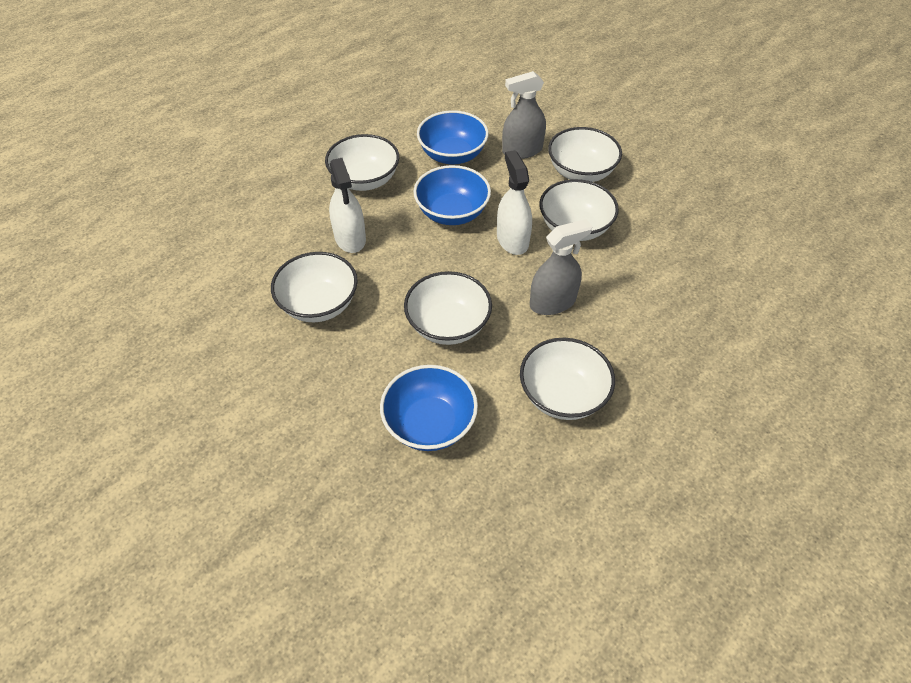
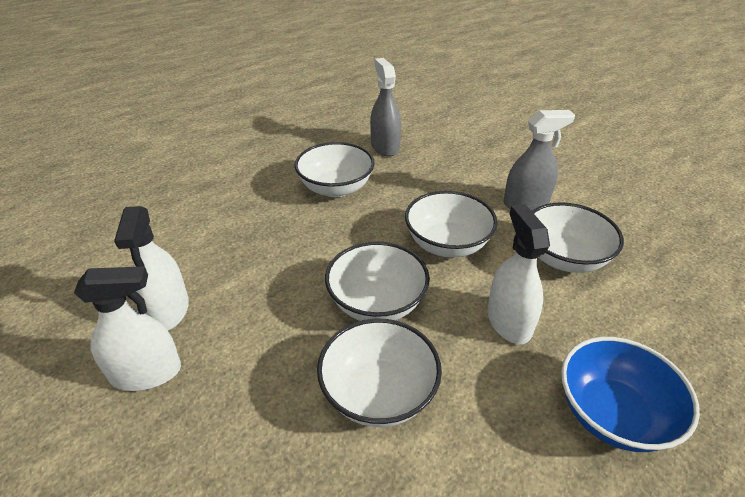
blue bowl: [380,365,478,451] [413,165,491,225] [417,110,489,164] = 3 -> [561,337,700,452] = 1
white bowl: [271,252,358,322] [325,134,399,191] [404,271,492,345] [520,338,615,420] [539,179,619,241] [548,127,622,182] = 6 -> [294,142,375,197] [317,319,442,427] [325,241,430,321] [405,191,498,258] [532,202,624,273] = 5
white spray bottle: [329,158,366,253] [497,150,532,255] = 2 -> [74,266,181,391] [114,206,189,330] [487,204,550,344] = 3

